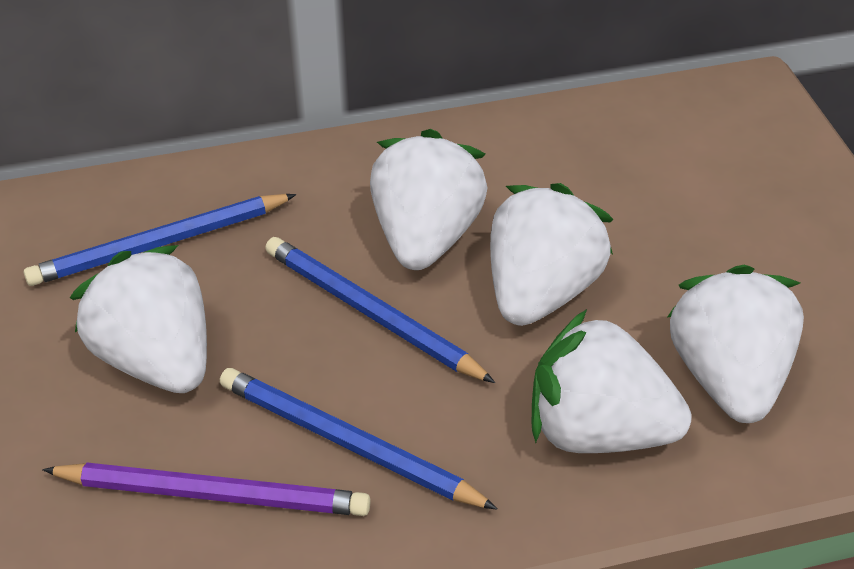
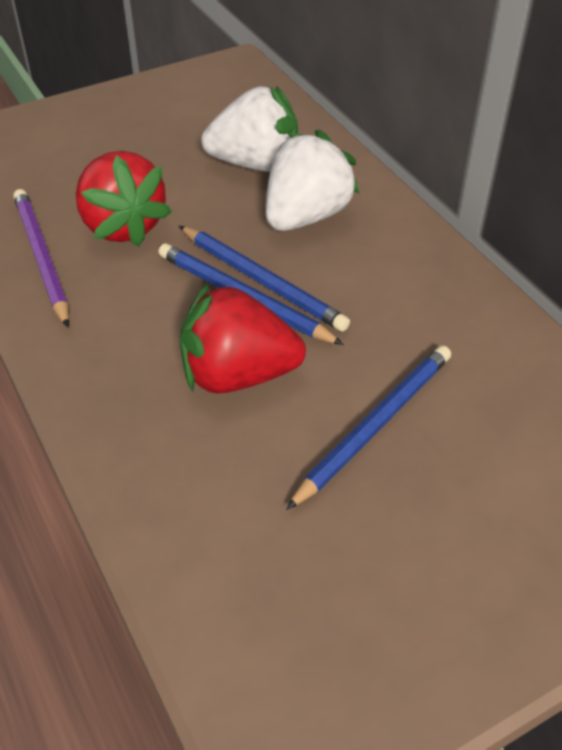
red strawberry: none = 0 -> [76,151,172,247] [180,282,306,394] = 2
white strawberry: [70,245,207,393] [370,129,488,270] [490,183,613,326] [532,309,691,453] [667,265,804,423] = 5 -> [201,86,298,172] [266,130,360,231] = 2

